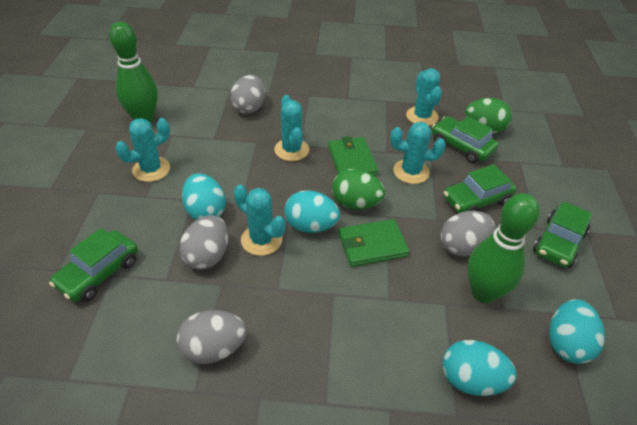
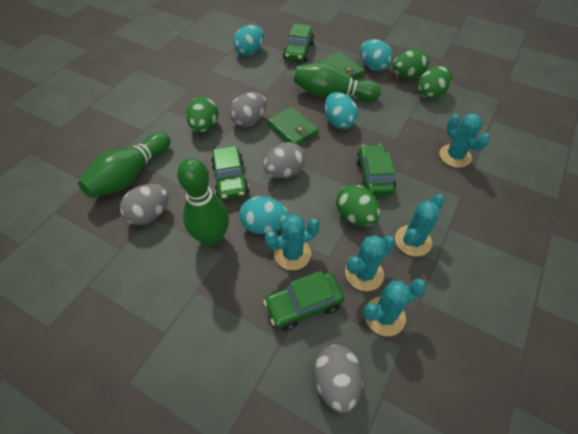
green bowling pin: [109,21,158,123] [467,193,540,303] = 2 -> [78,132,170,198] [177,158,229,247] [294,63,381,101] = 3
green egg: [332,169,385,209] [465,98,512,133] = 2 -> [186,96,218,133] [336,185,380,226] [393,49,429,79] [418,66,452,99] = 4

